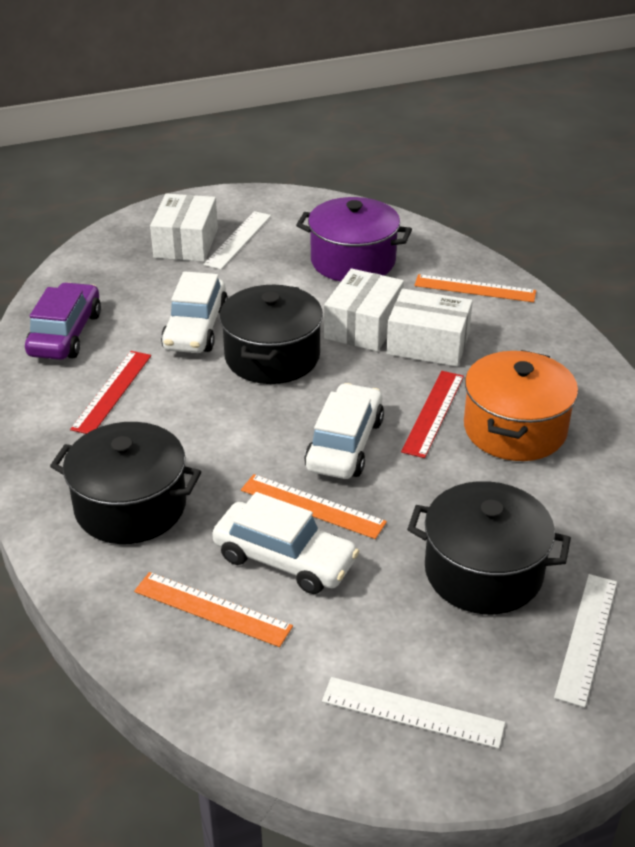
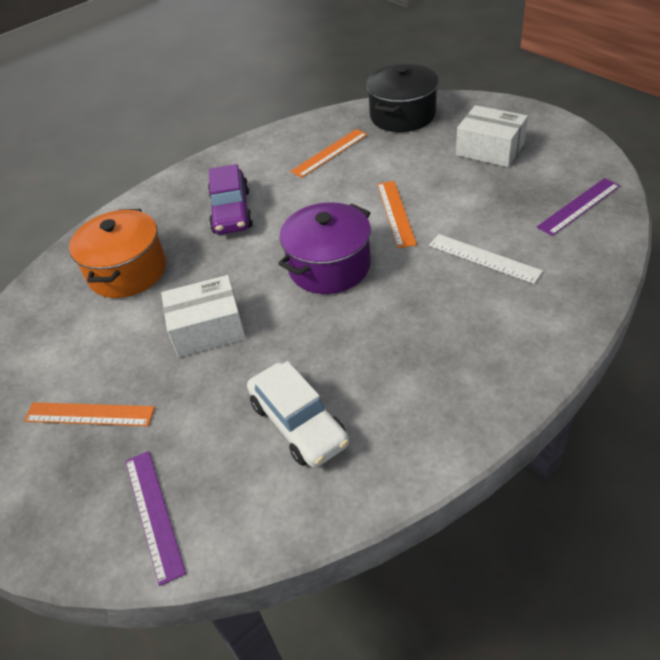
black pot: [50,422,201,544] [219,284,323,384] [407,481,571,614] = 3 -> [366,64,439,132] = 1
purple ruler: none = 0 -> [125,451,186,586] [536,178,620,236] = 2
red ruler: [70,351,151,434] [401,371,464,458] = 2 -> none = 0
white box: [150,194,218,262] [324,269,404,351] [386,289,473,367] = 3 -> [161,275,246,357] [456,105,528,167] = 2
white car: [161,271,228,353] [212,492,359,594] [304,383,384,479] = 3 -> [247,361,349,468] = 1
white ruler: [203,211,271,270] [322,677,505,749] [554,574,617,708] = 3 -> [429,234,543,284] = 1

